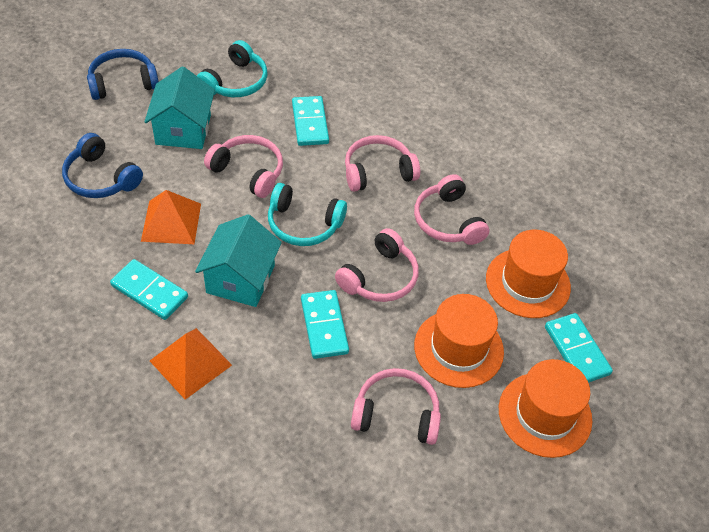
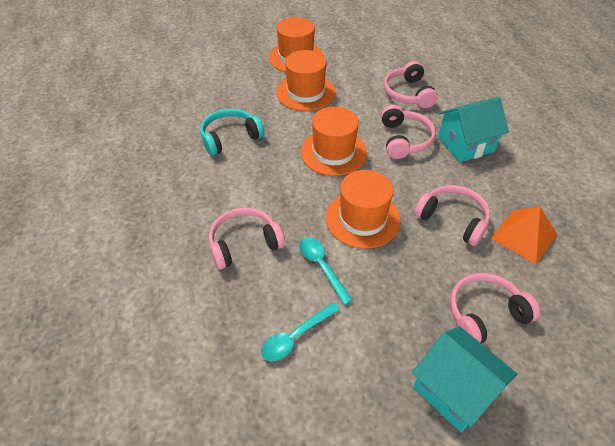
blue headphones: [62,133,143,198] [87,49,159,100] = 2 -> none = 0
orange hat: [414,294,504,388] [486,230,571,318] [499,359,592,458] = 3 -> [269,17,324,72] [276,50,336,111] [301,106,367,176] [326,170,401,249] = 4
orange pyramid: [141,190,201,244] [150,328,232,400] = 2 -> [491,206,557,264] = 1
turquoise domino: [110,259,188,320] [292,96,329,146] [301,290,349,359] [545,313,613,383] = 4 -> none = 0
turquoise headphones: [197,40,267,97] [268,183,347,246] = 2 -> [201,108,265,156] = 1
turquoise spoon: none = 0 -> [261,302,340,361] [299,237,353,305] = 2

